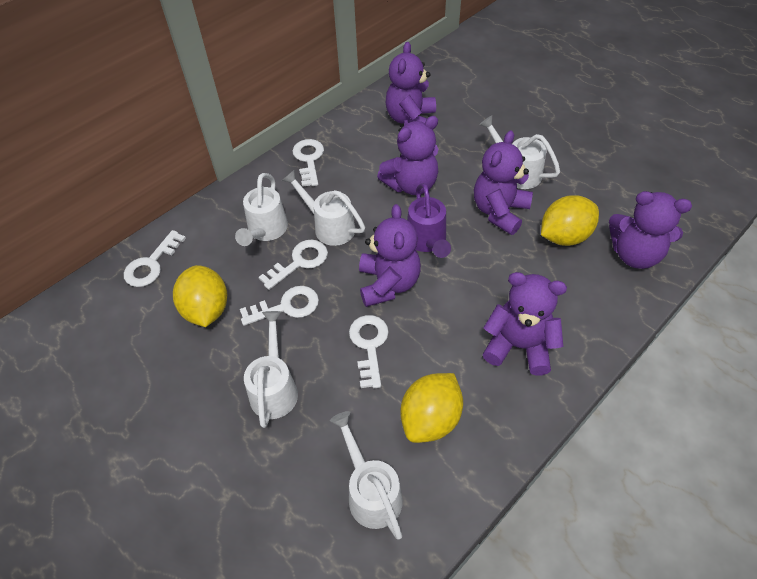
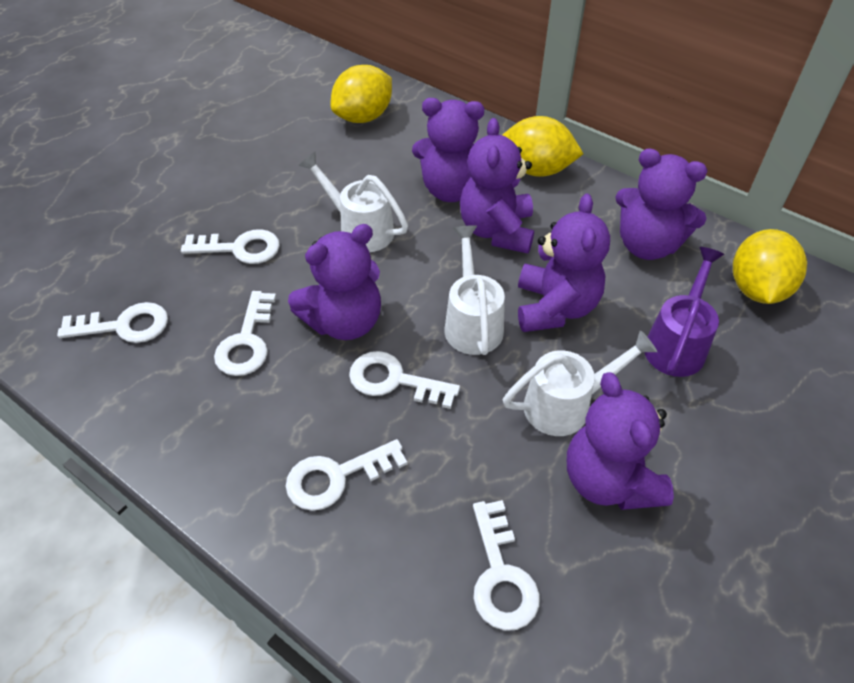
white key: [124,230,186,287] [240,286,319,326] [259,240,328,290] [293,139,324,187] [349,315,389,388] = 5 -> [57,302,168,343] [181,229,280,264] [214,291,276,376] [285,439,408,511] [349,351,460,409] [473,500,540,631] = 6
white watering can: [235,173,288,246] [244,311,298,428] [282,170,365,246] [330,411,403,540] [479,115,560,189] = 5 -> [298,152,408,252] [445,225,505,355] [503,330,657,436] = 3

